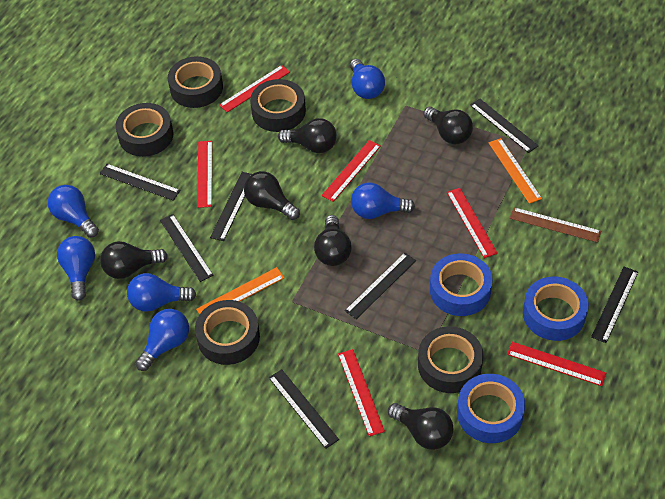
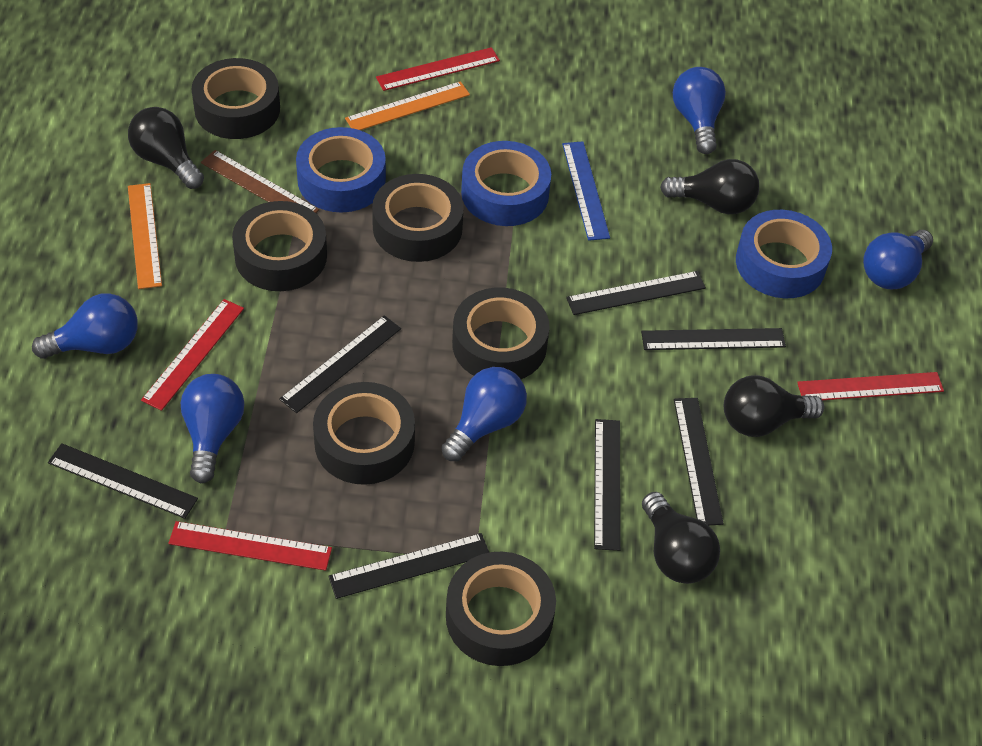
black light bulb: [100,241,168,279] [244,171,300,220] [278,118,337,153] [314,215,352,266] [388,403,454,450] [423,107,473,144] = 6 -> [128,107,204,189] [642,492,720,584] [660,159,759,214] [724,375,824,437] = 4
black tape: [115,103,173,157] [168,56,223,108] [195,300,260,365] [250,79,306,132] [418,326,483,393] = 5 -> [191,58,280,139] [232,201,327,291] [313,382,415,485] [372,174,464,262] [446,552,556,666] [452,288,550,379] = 6
blue light bulb: [48,185,99,238] [57,236,95,301] [127,273,196,312] [135,309,189,371] [350,59,385,99] [351,182,415,219] = 6 -> [32,293,138,359] [181,374,244,484] [441,367,527,461] [673,67,726,154] [863,230,933,289] = 5
blue ruler: none = 0 -> [562,141,610,241] = 1
red ruler: [197,141,212,208] [219,65,290,112] [322,140,381,202] [338,349,385,437] [447,188,498,258] [507,342,606,386] = 6 -> [141,299,244,411] [168,521,332,571] [376,47,500,91] [797,372,944,400] = 4

